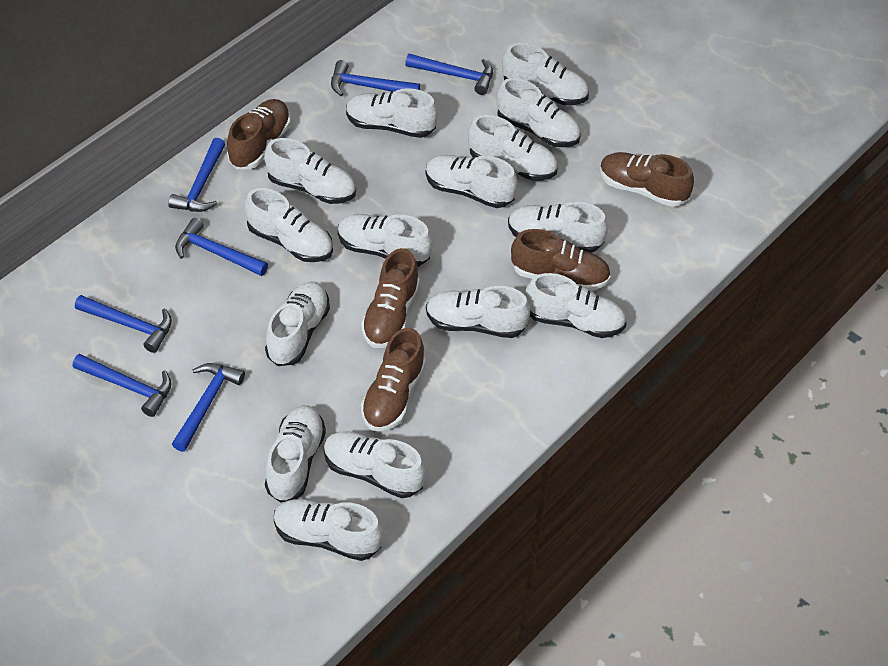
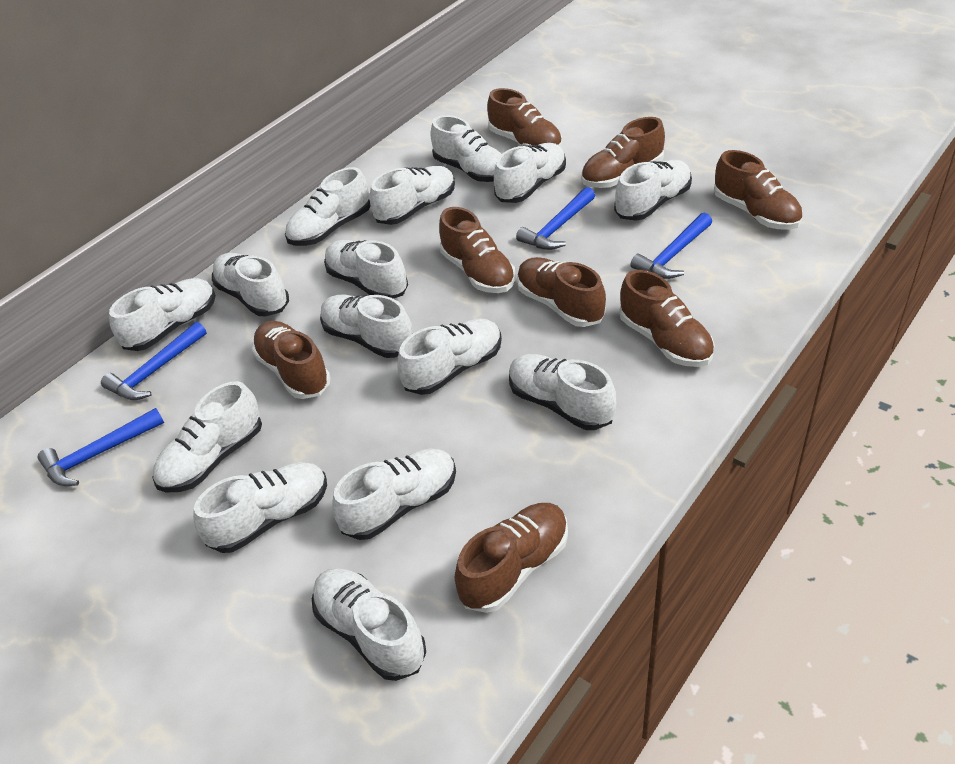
blue hammer: [73,354,172,417] [75,295,172,353] [168,138,225,212] [172,363,245,452] [175,218,268,276] [331,60,420,96] [405,54,493,95] = 7 -> [38,408,164,486] [101,322,207,400] [516,187,595,250] [631,213,712,279] = 4
brown shoe: [227,99,291,169] [361,248,420,348] [361,328,426,431] [511,229,611,291] [600,152,694,207] = 5 -> [251,321,331,399] [439,207,516,293] [455,503,568,613] [487,88,562,147] [517,257,606,327] [581,117,665,188] [620,270,715,367] [714,150,802,230] = 8

